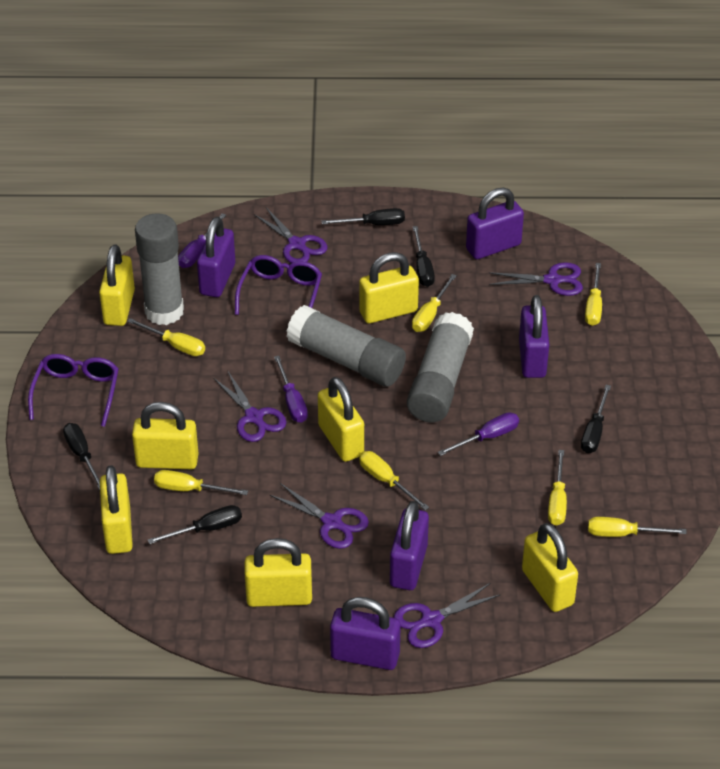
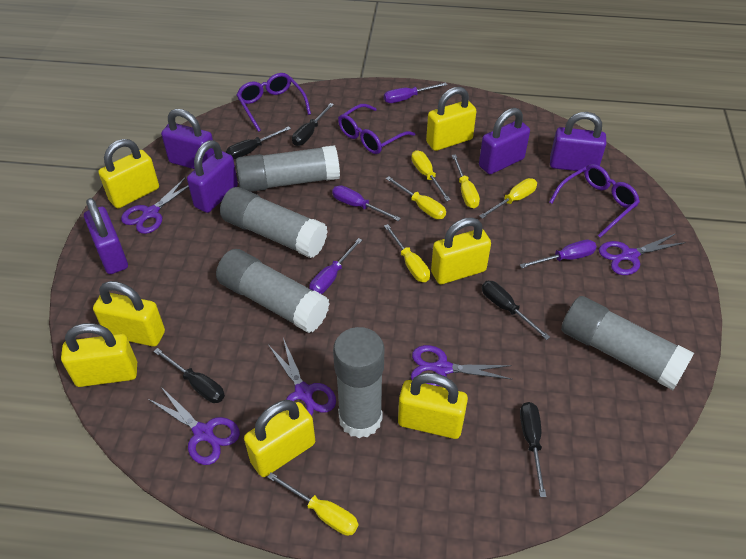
grey glue stick: [135,213,184,325] [286,305,406,387] [407,312,474,422] = 3 -> [216,249,329,333] [220,187,328,258] [235,145,340,192] [333,327,385,438] [561,296,694,390] = 5
purple glasses: [28,354,119,427] [235,255,322,315] = 2 -> [237,73,311,132] [338,104,415,154] [549,164,640,238] = 3
purple screwdriver: [178,213,226,268] [274,356,308,423] [438,412,519,456] = 3 -> [309,238,362,294] [332,185,401,221] [384,82,447,103] [520,240,597,268] = 4
yellow screwdriver: [127,318,205,356] [154,470,248,495] [359,451,429,511] [412,274,457,332] [548,450,567,525] [585,263,602,326] [588,517,687,537] = 7 -> [267,473,358,536] [384,224,430,282] [386,176,446,219] [411,150,451,201] [452,154,480,208] [479,178,537,219] = 6

